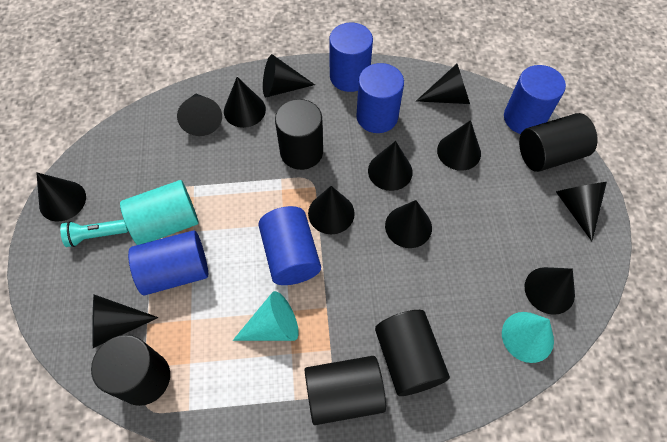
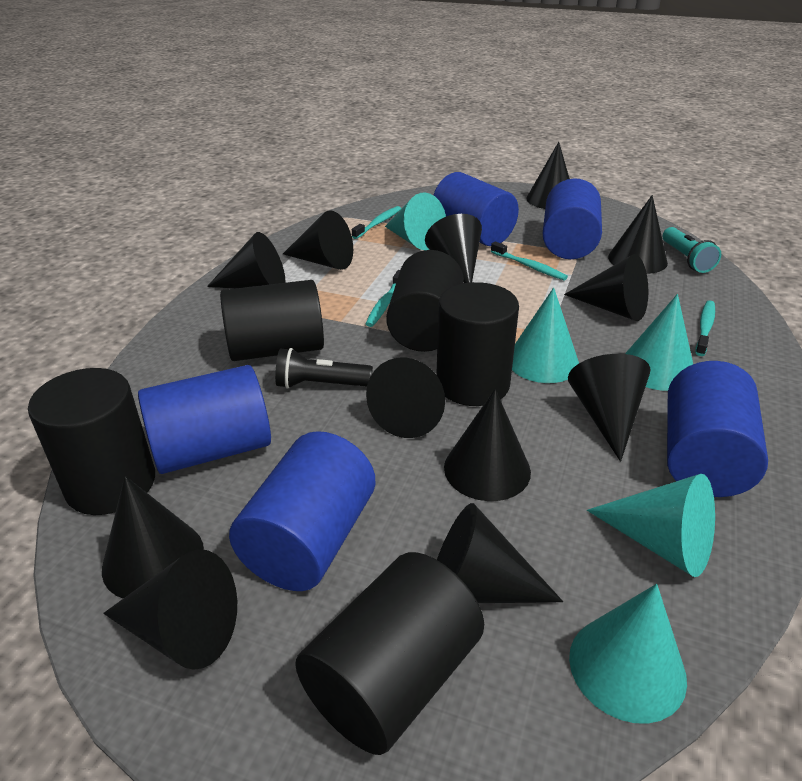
black flashlight: none = 0 -> [275,348,373,389] = 1
turquoise cone: [233,291,299,341] [502,312,554,363] = 2 -> [385,192,446,250] [512,287,579,383] [569,584,687,724] [587,474,715,577] [625,294,693,391] = 5
turquoise cylinder: [120,180,199,245] = 1 -> none = 0
turquoise toothbrush: none = 0 -> [352,206,401,239] [366,270,400,327] [491,242,568,280] [695,300,715,356] = 4

